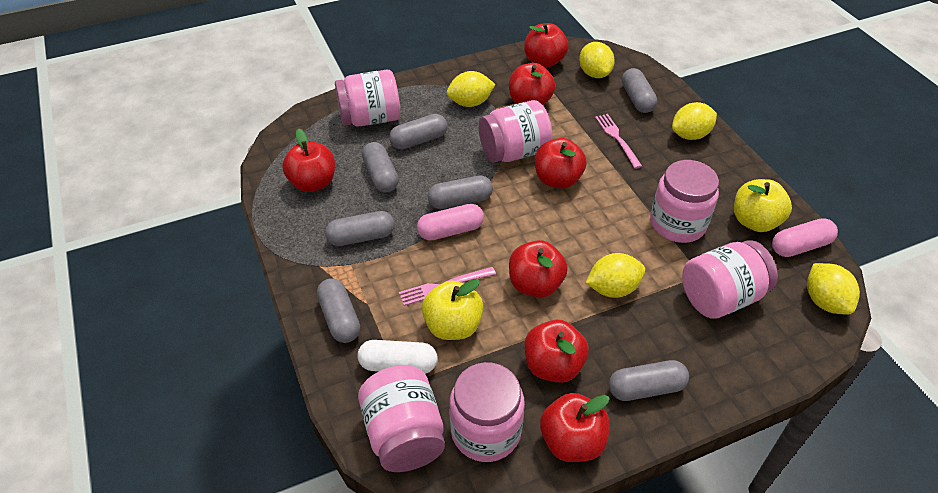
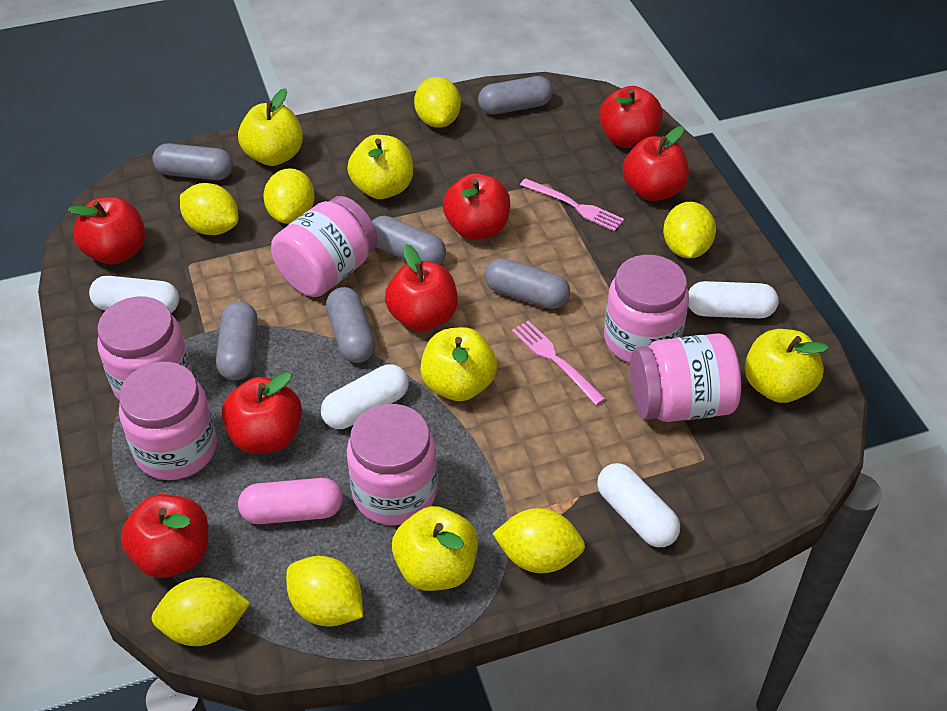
grey capsule: [317,279,360,343] [325,211,395,246] [362,142,399,193] [389,114,447,149] [428,176,493,209] [609,360,689,401] [622,68,657,113] = 7 -> [152,143,233,180] [216,301,258,381] [326,287,375,363] [372,216,446,265] [478,76,553,115] [485,258,570,309] = 6
pink capsule: [417,204,484,240] [772,218,838,257] = 2 -> [238,478,343,524] = 1
white capsule: [358,340,437,374] = 1 -> [89,276,179,313] [321,365,409,429] [597,463,680,547] [688,281,779,319] = 4
yellow apple: [422,279,483,340] [734,179,792,232] = 2 -> [238,88,303,166] [347,135,413,199] [392,506,478,591] [420,327,497,401] [745,329,829,403] = 5
yellow lemon: [447,71,496,107] [579,42,615,78] [586,253,645,298] [672,102,717,140] [807,263,860,315] = 5 -> [151,577,250,646] [180,183,238,235] [263,168,315,224] [286,556,363,627] [414,77,461,128] [492,508,585,573] [663,202,716,258] = 7

